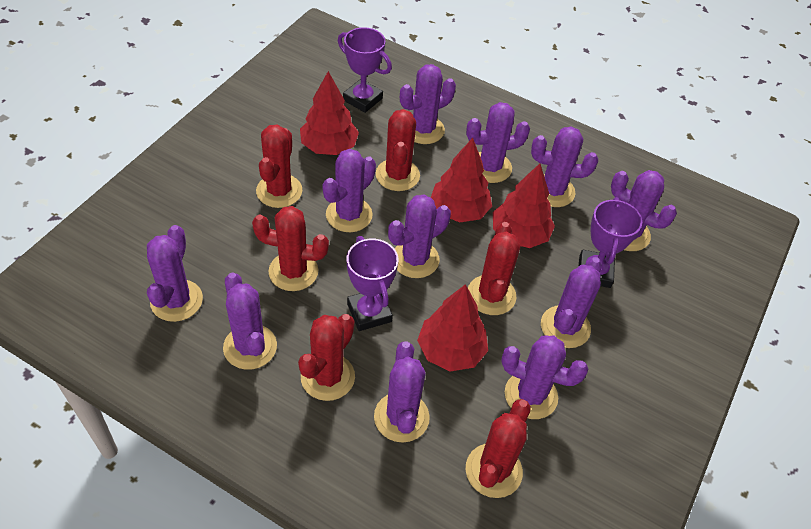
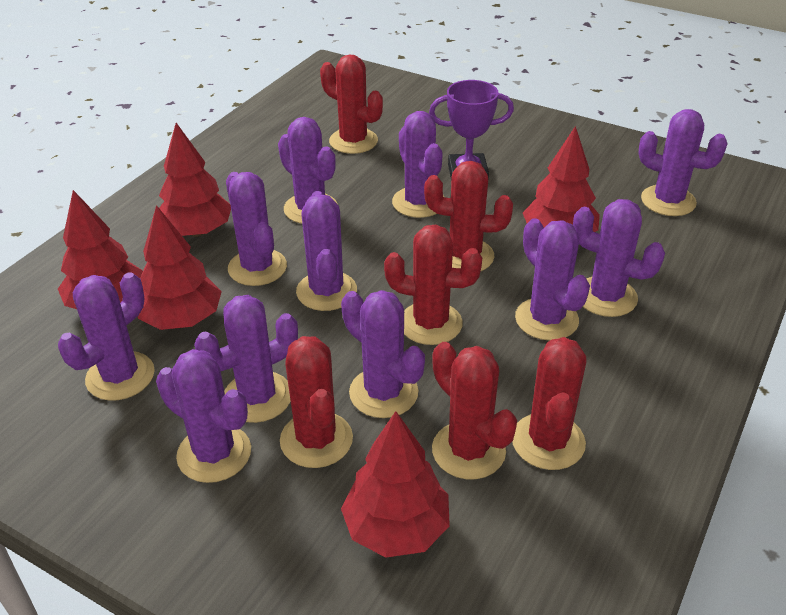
purple trophy: [338,27,392,113] [347,236,398,331] [579,197,642,288] = 3 -> [429,80,514,178] = 1
red tree: [300,71,359,155] [417,284,488,371] [431,138,492,222] [493,163,555,248] = 4 -> [58,190,143,309] [138,205,222,330] [159,123,231,237] [341,411,450,558] [523,126,600,232] = 5

